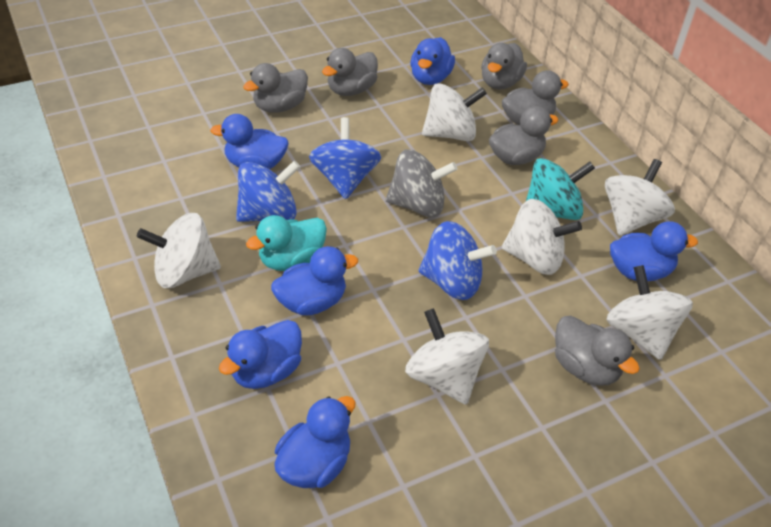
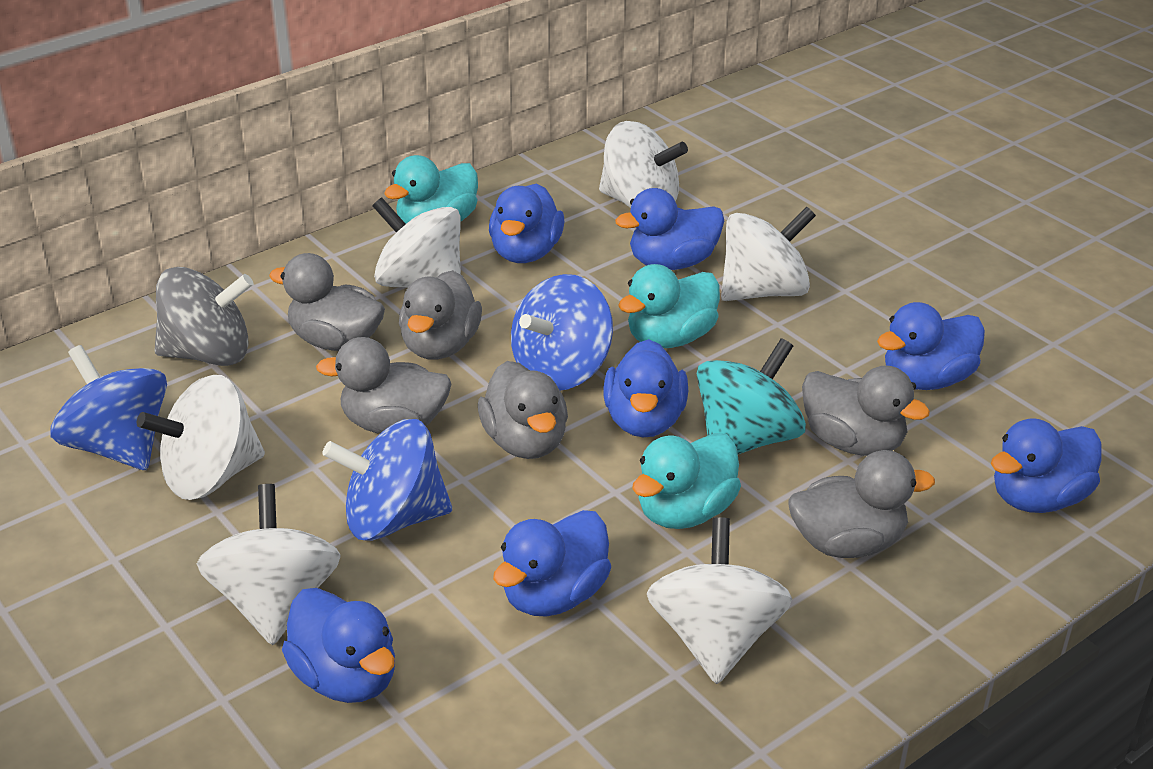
blue duck: [210,114,289,169] [219,320,302,389] [271,246,358,315] [274,396,355,488] [410,37,455,85] [610,221,698,281] = 6 -> [282,588,395,703] [489,183,564,263] [493,510,611,617] [604,339,688,437] [615,188,724,270] [877,302,985,390] [991,418,1102,513] = 7
turquoise duck: [246,215,327,271] = 1 -> [384,155,478,224] [618,264,720,348] [632,433,741,529] = 3

